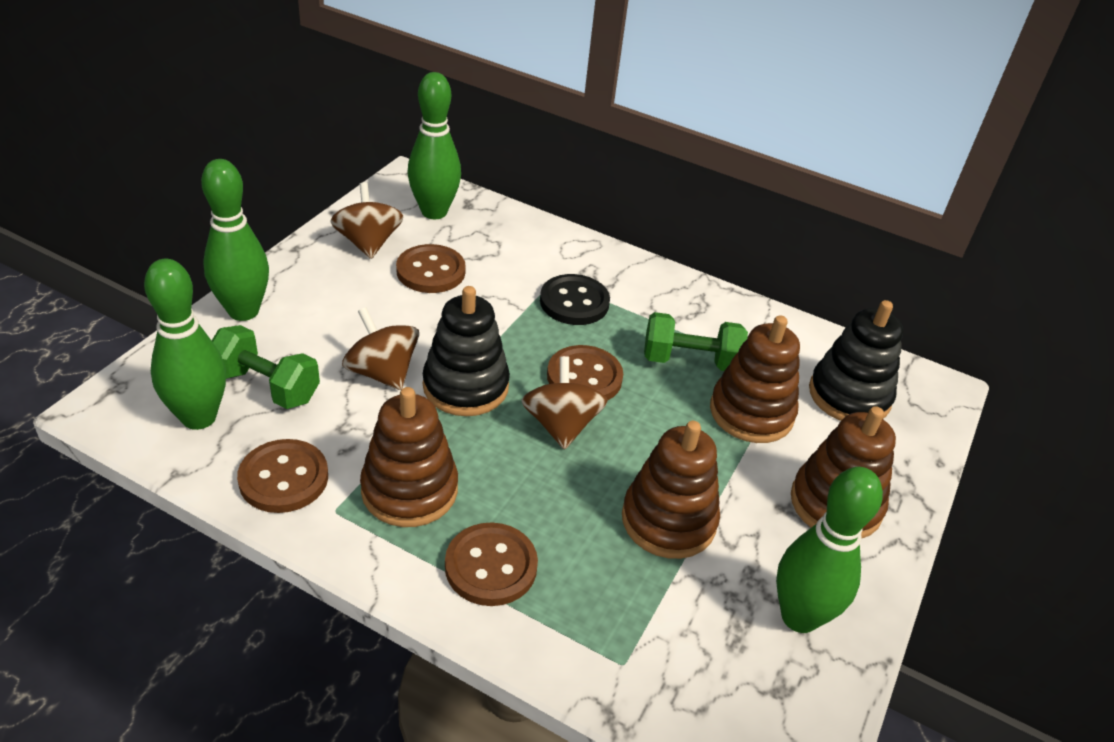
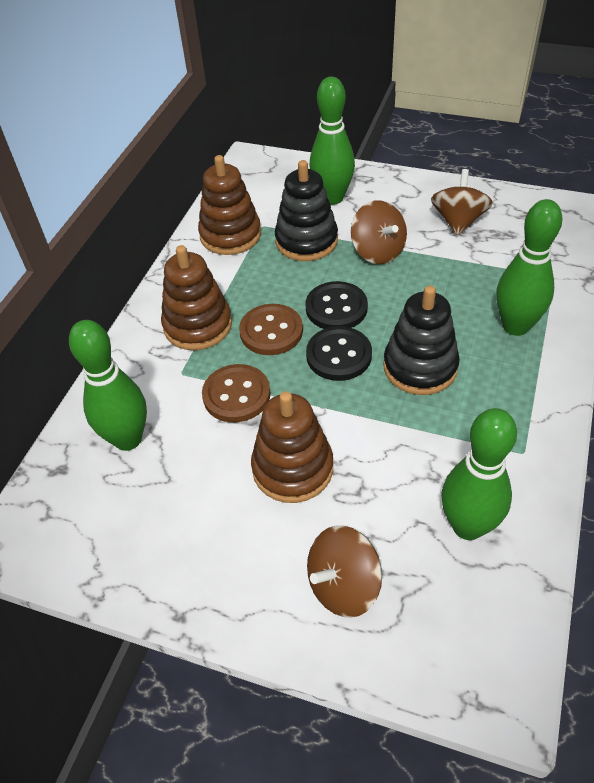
black button: [540,274,610,325] = 1 -> [306,281,368,329] [306,326,372,381] = 2
brown button: [237,439,328,513] [396,244,466,293] [445,522,538,606] [547,345,623,400] = 4 -> [202,364,271,422] [239,304,303,355] = 2
brown stacking toy: [360,387,458,527] [622,421,720,559] [710,315,800,443] [791,406,896,539] = 4 -> [161,245,232,350] [198,155,261,255] [251,391,333,503] = 3
green dumbbell: [212,325,320,409] [644,312,748,371] = 2 -> none = 0

